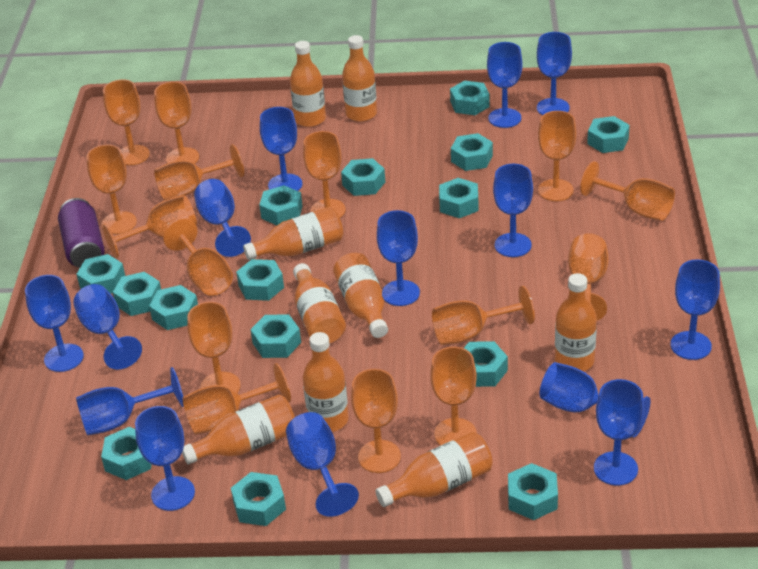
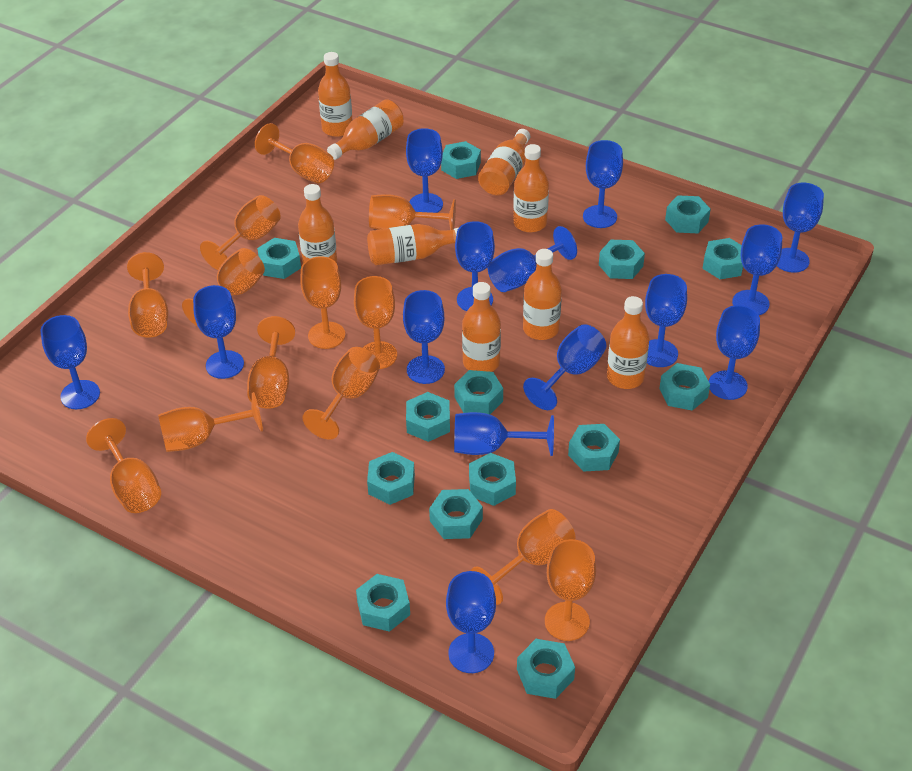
orange goblet: [87,145,137,234] [102,195,197,258] [103,79,150,165] [154,82,199,164] [154,144,244,200] [163,218,233,296] [183,363,291,434] [187,302,241,393] [303,131,346,218] [351,369,401,473] [430,347,477,446] [432,286,535,345] [538,111,576,201] [568,233,609,321] [580,161,675,221] = 15 -> [86,418,161,513] [127,252,168,338] [158,392,263,452] [182,248,265,326] [200,195,281,270] [247,316,295,409] [255,123,334,183] [300,256,345,349] [302,347,380,440] [354,276,397,369] [369,194,456,230] [471,509,576,605] [545,539,596,641] = 13
purple can: [58,198,105,268] = 1 -> none = 0
turquoise nut: [77,254,125,294] [101,427,152,480] [113,272,161,316] [149,285,198,330] [231,472,286,526] [236,259,284,301] [250,314,301,358] [259,185,302,225] [341,158,385,196] [439,178,479,218] [450,80,490,115] [451,133,493,171] [464,341,508,387] [508,463,558,520] [587,116,630,153] = 15 -> [257,238,301,279] [356,574,410,632] [367,452,415,505] [406,392,450,442] [429,489,483,539] [441,141,481,179] [454,370,503,414] [469,453,516,506] [517,639,575,699] [568,424,620,471] [599,240,645,279] [659,363,710,411] [665,195,711,233] [702,238,743,279] = 14

